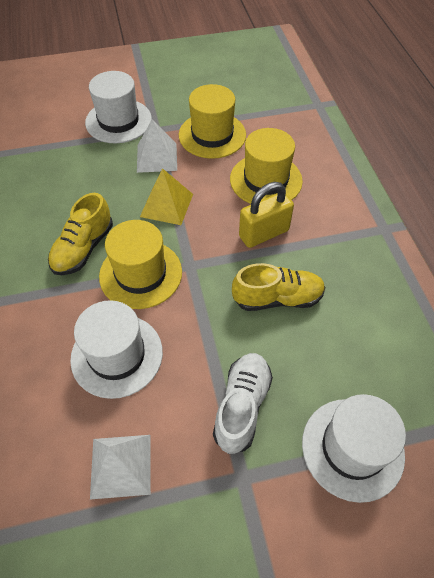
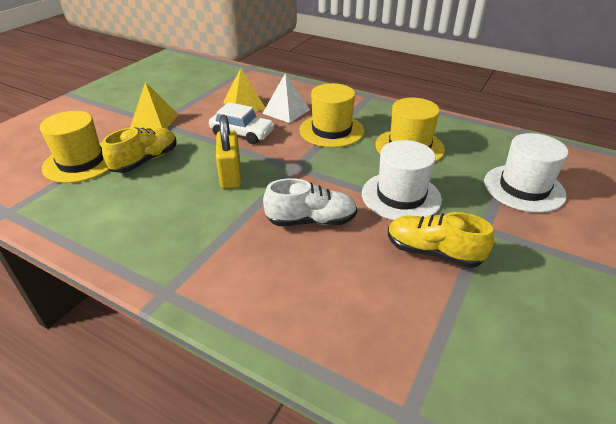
white car: none = 0 -> [209,102,275,144] = 1
white hat: [70,300,163,399] [85,71,152,143] [302,394,406,503] = 3 -> [362,140,442,220] [484,133,568,213] = 2
white pyramid: [90,435,151,499] [137,120,177,173] = 2 -> [262,73,310,123] = 1
yellow pyramid: [140,168,193,225] = 1 -> [130,82,178,129] [224,68,265,112] = 2

